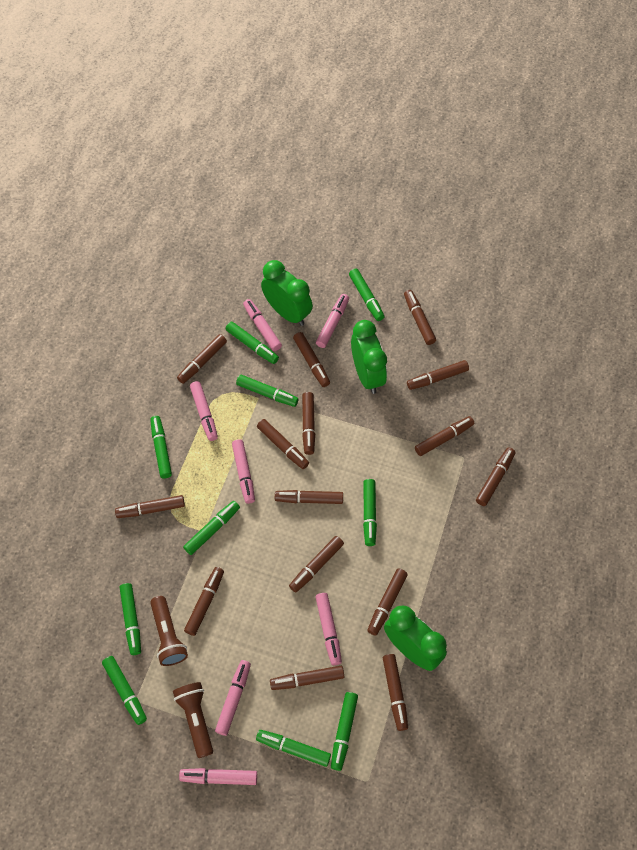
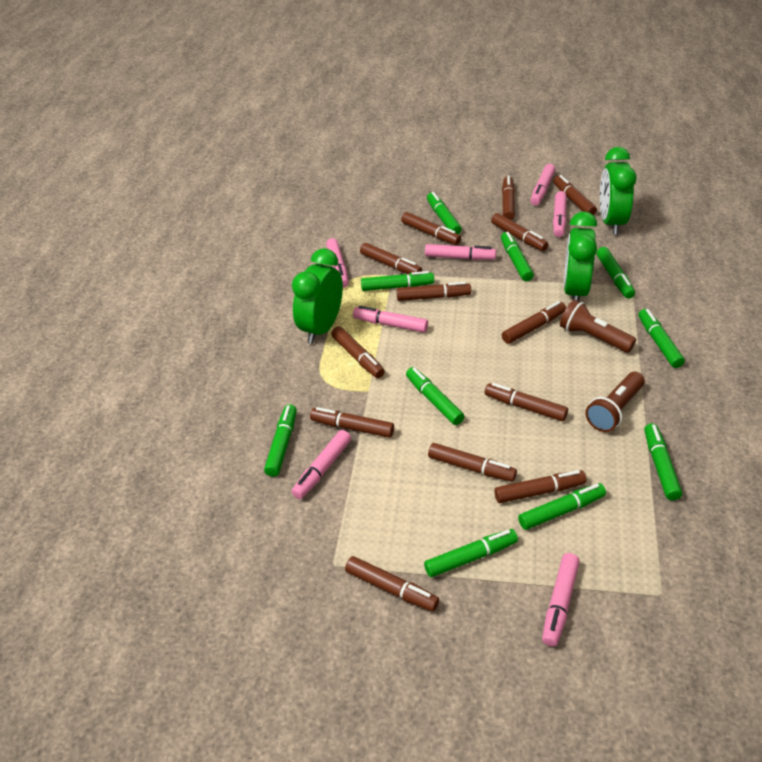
brown marker: [115,495,185,518] [177,334,227,384] [184,567,224,636] [257,419,309,469] [270,666,344,690] [275,490,343,504] [289,536,344,593] [293,332,330,387] [302,392,315,455] [367,568,408,636] [383,654,408,731] [404,290,436,345] [407,360,469,390] [415,416,474,456] [476,447,515,506] = 15 -> [310,407,394,438] [331,326,385,378] [345,556,439,611] [360,243,422,274] [397,282,471,301] [401,212,461,245] [428,443,517,482] [485,383,568,421] [491,213,549,251] [494,470,587,503] [502,176,515,220] [502,301,566,344] [553,175,597,215] = 13

